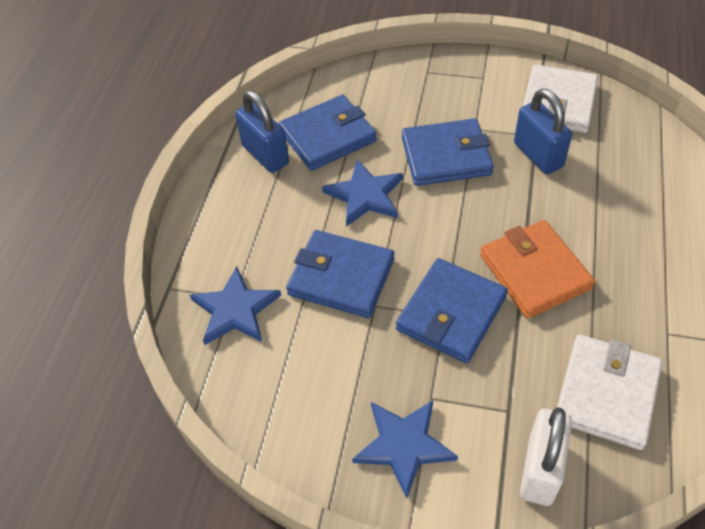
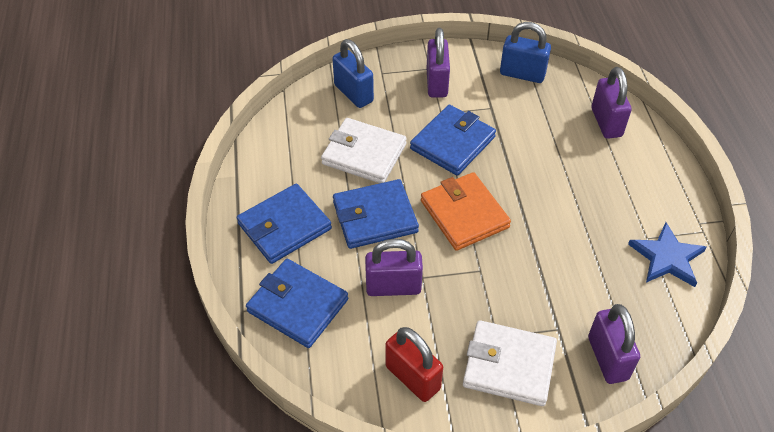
blue star: [190,266,281,345] [322,159,403,227] [352,401,458,499] = 3 -> [628,222,707,287] = 1
purple padlock: none = 0 -> [365,239,423,296] [427,28,450,97] [588,304,640,384] [591,67,632,139] = 4
red padlock: none = 0 -> [385,327,443,402] = 1
white padlock: [520,407,572,506] = 1 -> none = 0

